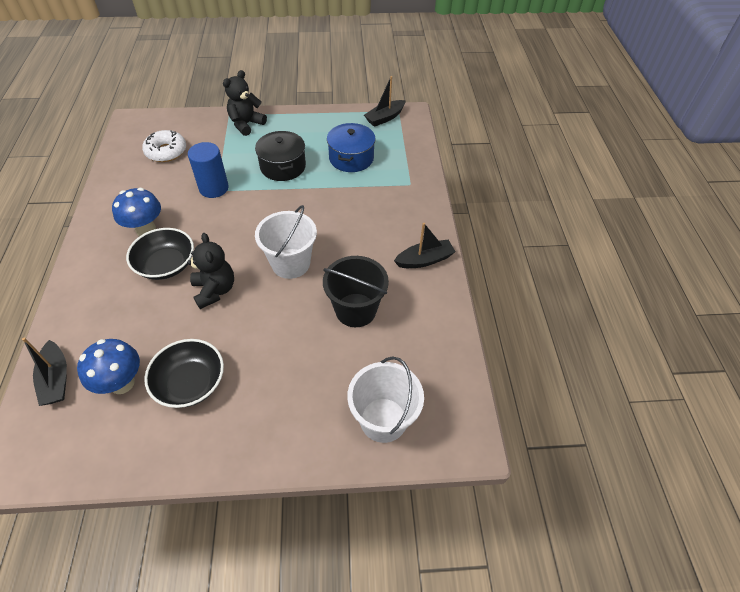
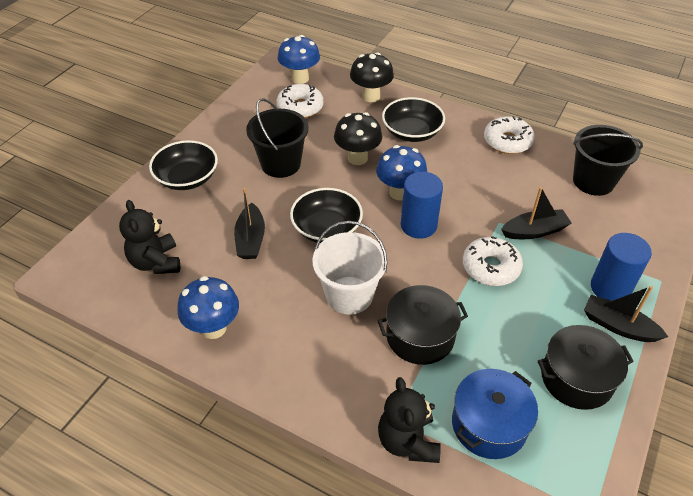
black bowl: [126,228,194,280] [144,339,224,408] = 2 -> [149,140,218,190] [290,188,363,243] [382,97,445,142] = 3
black bucket: [323,256,389,327] = 1 -> [246,98,309,178] [573,125,643,196] = 2
black mushroom: none = 0 -> [334,112,382,165] [350,52,394,102] = 2
black pot: [255,131,306,181] = 1 -> [378,285,468,365] [538,325,634,410] = 2
blue cylinder: [188,142,229,198] = 1 -> [401,172,443,239] [591,233,652,301] = 2
blue mushroom: [77,339,140,394] [112,188,161,236] = 2 -> [177,276,239,339] [278,35,320,84] [376,145,427,201] = 3
white bucket: [255,205,317,279] [347,356,424,443] = 2 -> [312,221,387,315] = 1
white donut: [142,130,186,162] = 1 -> [277,84,323,118] [463,236,523,286] [484,116,535,154] = 3

